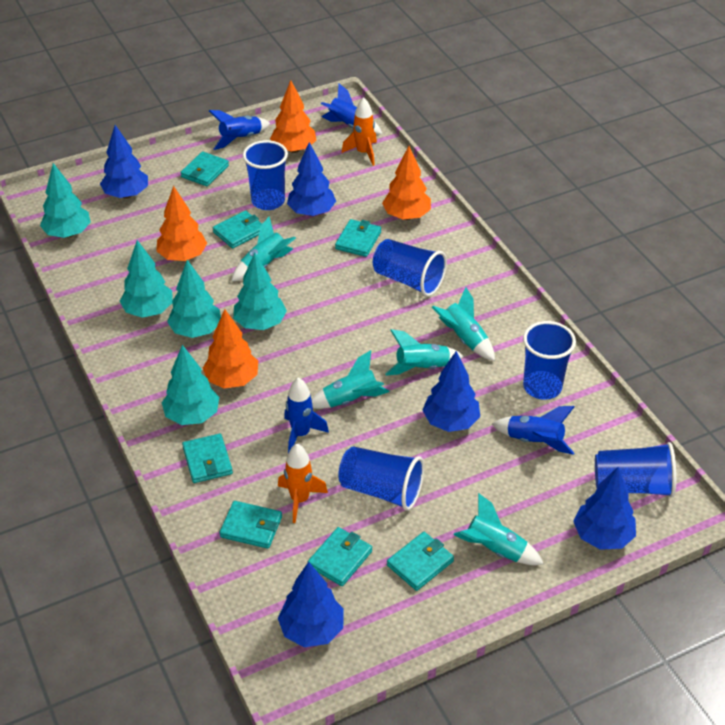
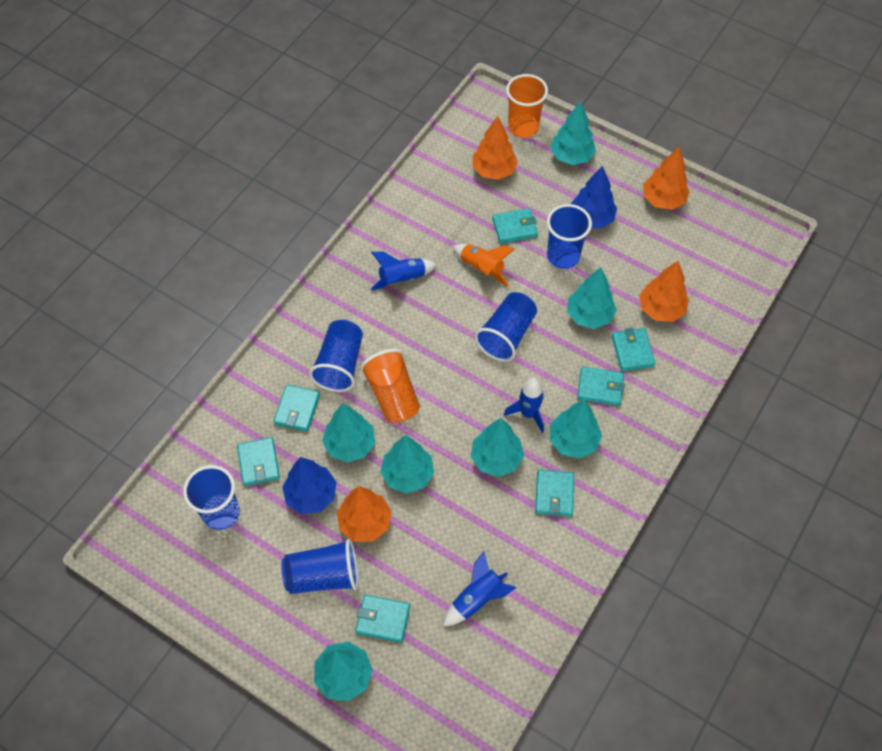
blue rocket: [209,110,271,150] [284,377,329,453] [321,84,382,135] [492,406,575,455] = 4 -> [371,252,438,291] [443,552,516,627] [504,378,544,433] = 3
blue tree: [100,125,148,199] [278,562,344,647] [287,142,336,216] [422,351,480,432] [573,467,636,550] = 5 -> [282,457,336,514] [571,166,617,229] = 2
orange cup: none = 0 -> [360,349,420,423] [506,74,548,138] = 2
orange rocket: [278,444,328,523] [342,98,377,166] = 2 -> [453,244,515,286] = 1
turquoise rocket: [231,217,296,281] [311,350,389,409] [385,329,464,376] [432,287,495,361] [453,493,544,565] = 5 -> none = 0
turquoise tree: [40,163,91,238] [120,240,173,318] [162,345,219,425] [167,260,221,338] [233,253,287,330] = 5 -> [314,642,373,701] [322,404,375,462] [380,435,434,494] [471,418,524,477] [550,101,596,165] [550,400,602,459] [567,267,617,329] = 7

